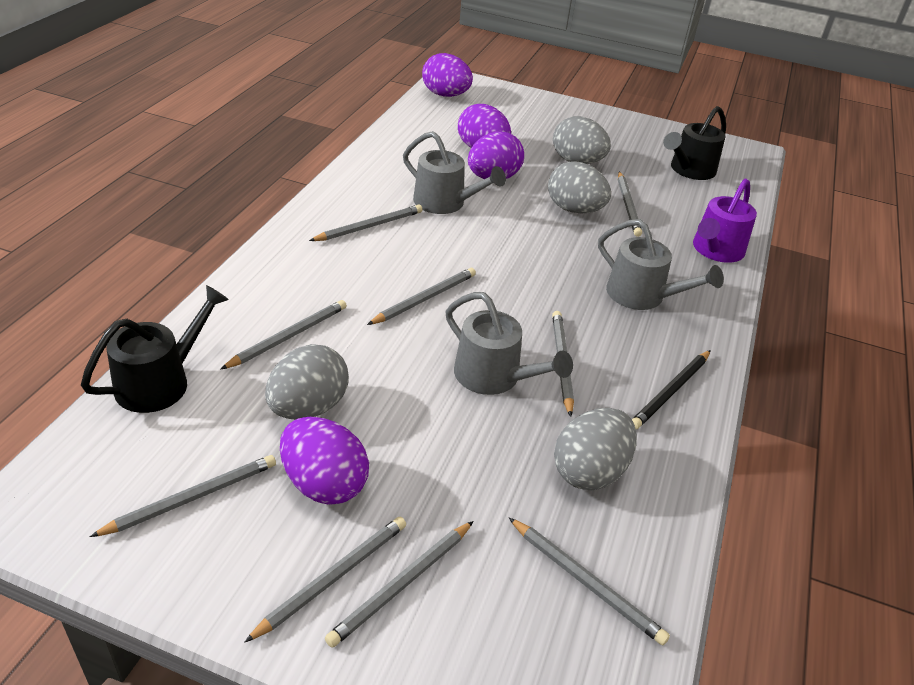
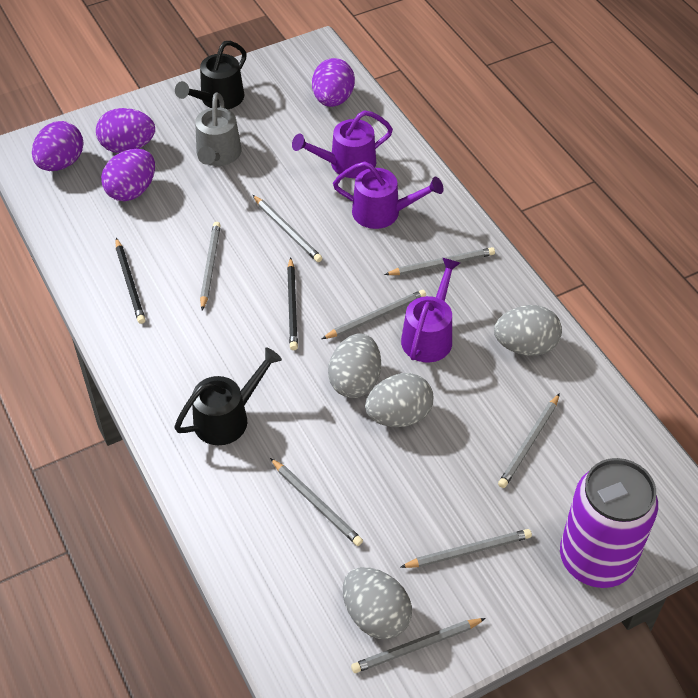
black pencil: [632,350,711,429] = 1 -> [116,238,146,324] [287,257,298,350] = 2
grey pencil: [90,455,276,537] [220,300,347,370] [244,517,406,643] [309,205,422,241] [325,521,473,648] [367,268,476,325] [509,518,670,645] [552,311,574,417] [618,172,642,237] = 9 -> [200,222,221,310] [253,195,322,262] [270,458,363,546] [322,290,426,339] [351,618,486,673] [384,247,495,275] [400,529,532,568] [498,393,560,488] = 8
grey watering can: [403,131,506,214] [446,292,573,395] [598,219,724,310] = 3 -> [195,92,242,166] = 1
purple can: none = 0 -> [560,458,658,588] = 1
purple watering can: [693,178,757,263] = 1 -> [292,110,393,178] [333,161,444,229] [401,257,460,363] = 3

